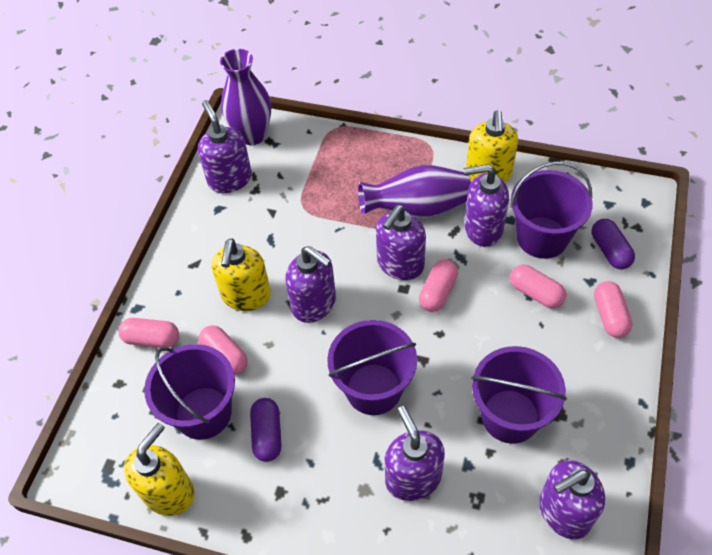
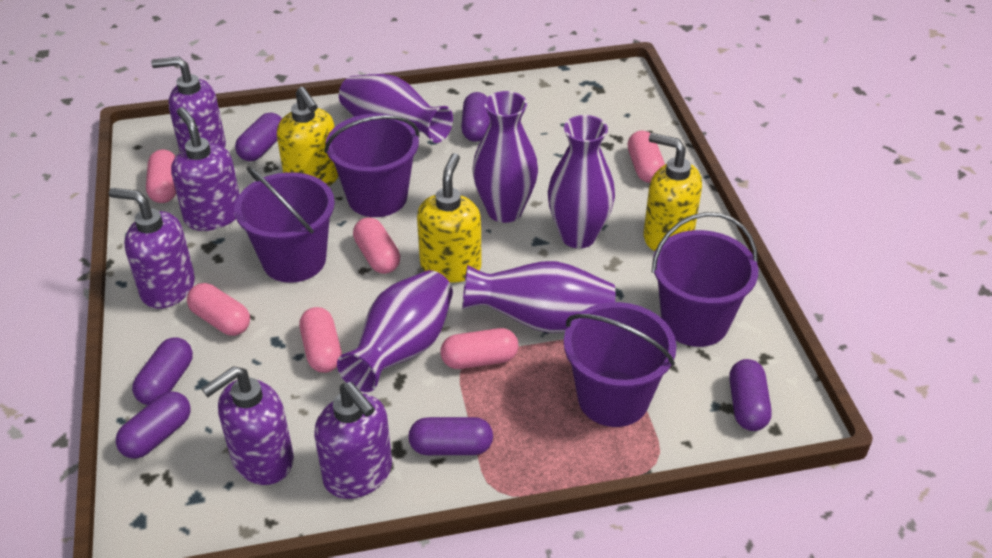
pink capsule: [118,318,179,348] [199,325,248,375] [419,259,458,312] [510,265,566,308] [594,281,632,338] = 5 -> [146,150,176,203] [187,283,250,336] [300,307,342,373] [353,217,400,274] [441,328,518,369] [627,131,665,183] = 6
purple capsule: [250,398,282,462] [592,219,635,269] = 2 -> [116,391,191,459] [132,338,193,405] [235,113,282,161] [408,417,493,455] [461,92,490,142] [729,359,772,431] = 6
purple soap dispenser: [198,100,252,193] [285,246,336,323] [376,205,426,280] [385,406,445,501] [464,164,509,247] [539,460,605,539] = 6 -> [109,188,195,309] [151,57,226,152] [171,107,239,231] [201,366,294,485] [314,382,392,499] = 5
purple vase: [220,49,271,145] [358,165,471,218] = 2 -> [337,270,453,392] [339,74,453,143] [462,261,616,333] [472,91,538,223] [548,115,615,248] = 5

